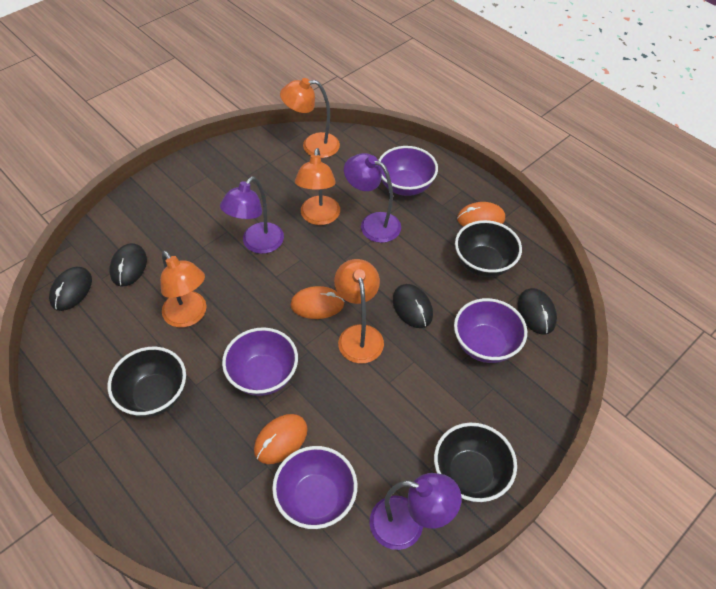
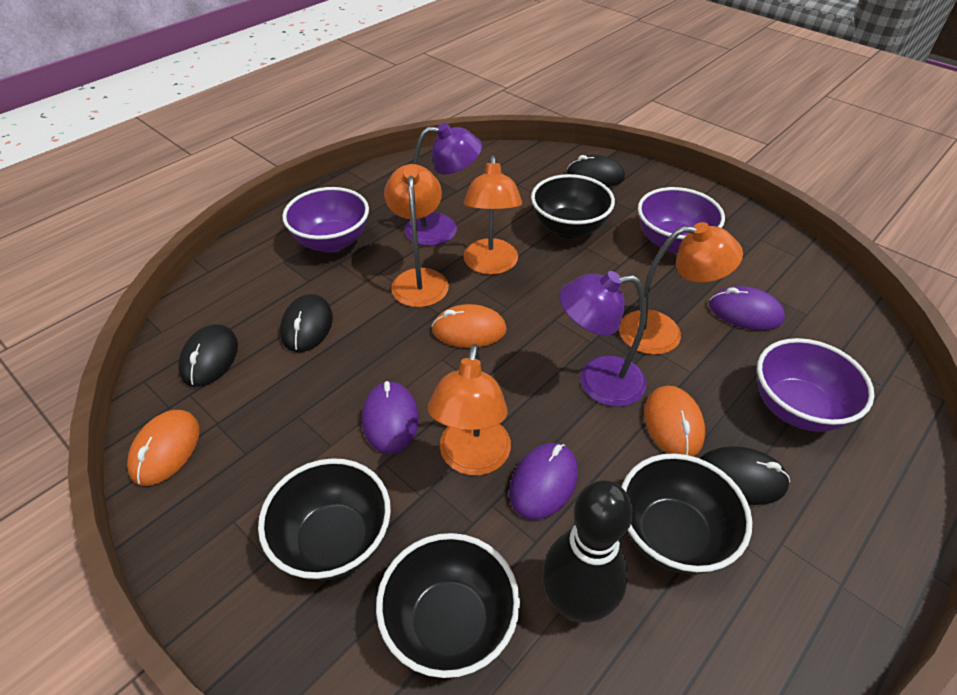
black bowl: [108,347,186,417] [434,423,517,502] [455,220,522,277] = 3 -> [258,458,391,581] [376,533,520,678] [531,174,615,238] [621,453,752,575] = 4
black bowling pin: none = 0 -> [543,480,633,623] = 1
purple bowl: [222,327,298,396] [272,446,358,529] [378,146,438,196] [454,298,527,363] = 4 -> [282,187,369,253] [638,187,725,253] [757,338,875,432] = 3
purple lamp: [220,176,284,254] [344,153,401,243] [370,473,462,550] = 3 -> [405,123,482,246] [559,271,647,407] = 2
purple mouse: none = 0 -> [362,381,419,454] [509,443,578,520] [709,286,785,330] = 3

